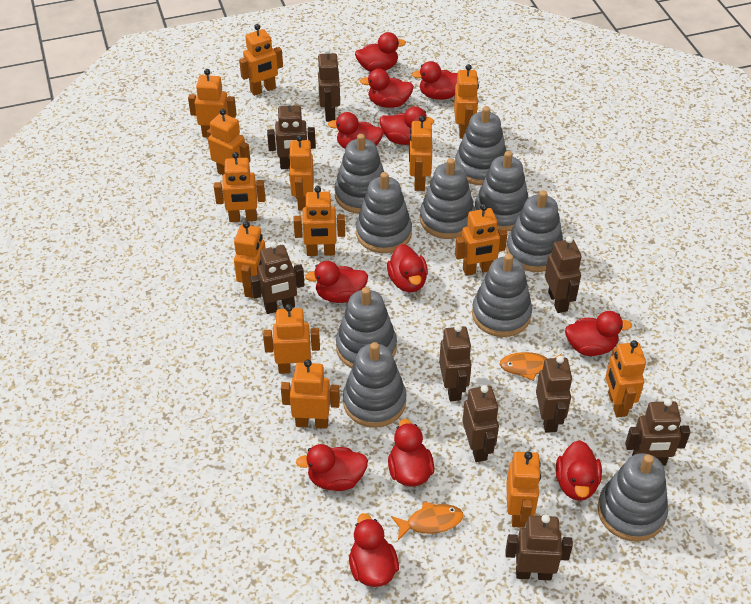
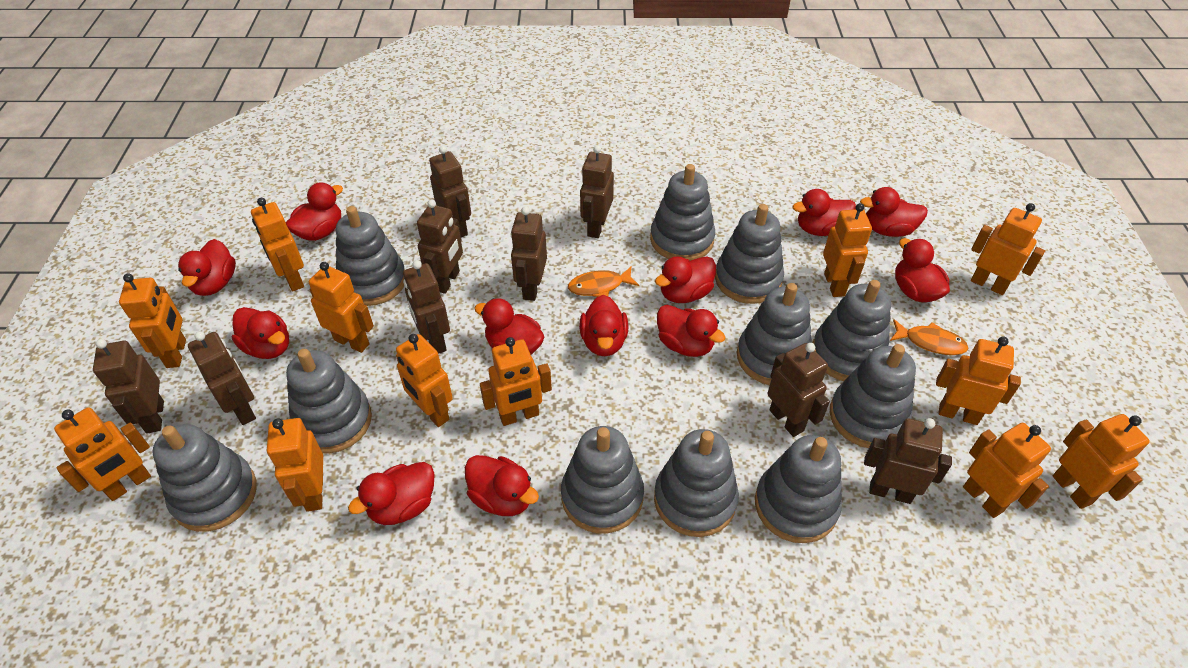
grey stacking toy: [334,134,384,214] [336,287,397,368] [343,342,406,428] [356,172,412,253] [420,158,475,239] [455,106,506,185] [472,254,532,337] [475,151,528,231] [506,190,563,272] [597,453,668,542] = 10 -> [152,424,257,532] [286,349,372,453] [336,206,405,306] [561,426,644,533] [650,164,715,261] [654,429,739,537] [715,204,784,304] [737,283,812,385] [755,435,842,543] [813,280,891,381] [830,344,916,448] = 11
orange robot: [188,69,237,138] [207,109,251,175] [214,152,265,222] [234,221,265,298] [239,24,283,96] [263,304,320,374] [281,359,340,428] [288,135,314,211] [293,186,345,256] [409,116,432,191] [454,64,479,139] [455,204,507,276] [506,451,541,528] [605,340,646,417] = 14 -> [54,407,151,501] [119,273,186,368] [251,198,304,291] [267,418,323,512] [309,262,374,353] [396,334,453,427] [480,337,552,426] [823,203,872,297] [936,337,1021,425] [963,423,1051,518] [971,203,1045,295] [1053,414,1150,509] = 12

